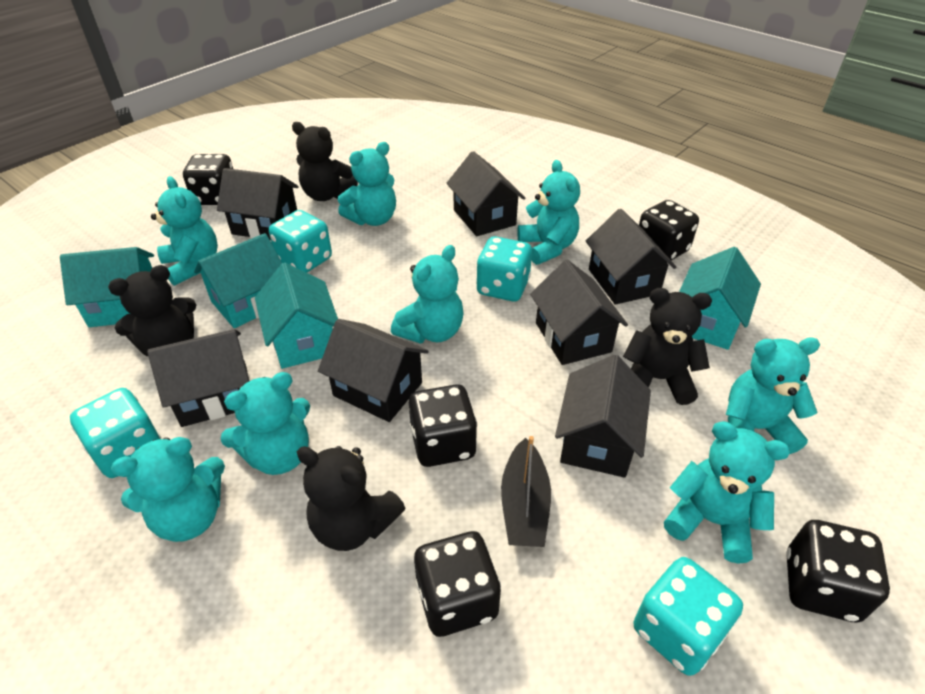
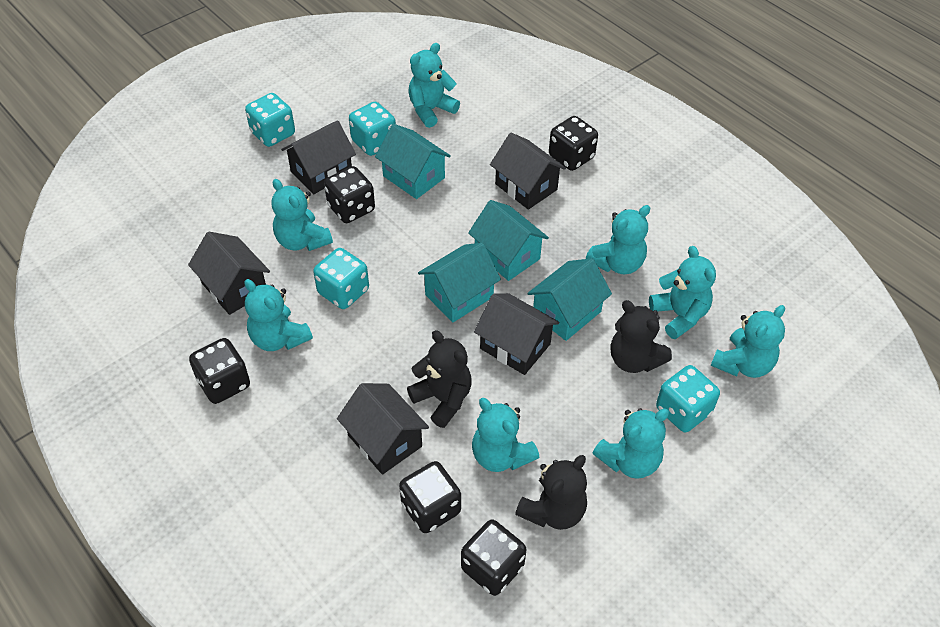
black boat: [501,436,551,547] = 1 -> none = 0
black house: [147,329,249,427] [217,168,299,240] [318,319,429,422] [447,151,525,236] [530,260,628,365] [555,355,651,478] [586,209,676,305] = 7 -> [188,232,270,315] [281,120,356,194] [337,383,429,475] [474,293,560,375] [490,133,566,210] = 5
black teddy bear: [108,265,196,356] [292,122,358,201] [297,446,406,551] [623,288,712,405] = 4 -> [407,330,472,428] [515,455,587,530] [610,300,672,373] = 3

